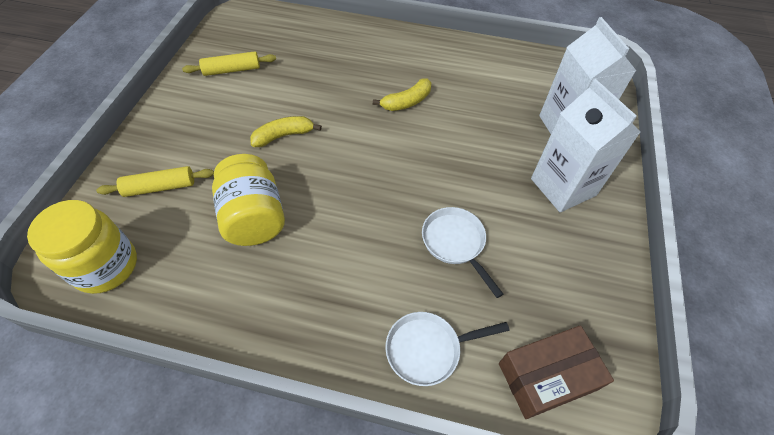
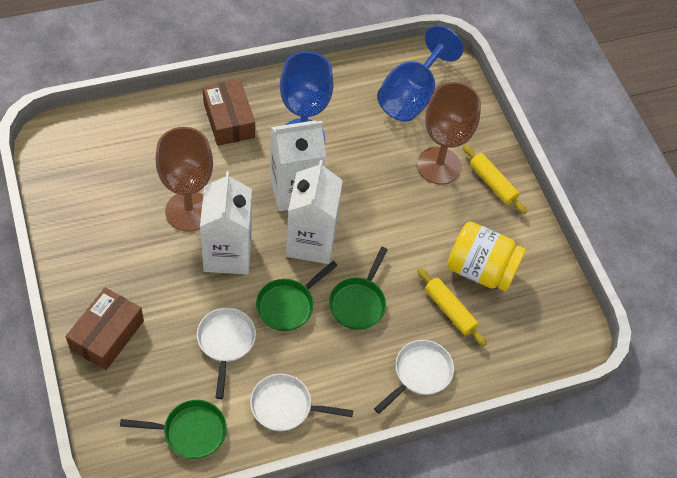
blue goblet: none = 0 -> [280,51,334,142] [377,25,463,122] = 2
brown box: [499,325,614,419] = 1 -> [65,287,144,370] [203,79,255,146] = 2
brown goblet: none = 0 -> [155,127,213,232] [417,82,481,185] = 2
green pan: none = 0 -> [120,400,227,459] [256,261,338,331] [329,247,388,330] = 3
white carton: [531,79,640,212] [539,17,636,134] = 2 -> [200,171,252,274] [270,120,326,212] [286,160,343,264] = 3
white pan: [386,312,509,386] [422,207,503,298] = 2 -> [197,308,256,399] [250,374,353,431] [374,340,454,414] = 3
yellow banana: [250,116,322,147] [373,79,431,111] = 2 -> none = 0
yellow jar: [27,200,137,294] [212,154,285,246] = 2 -> [447,222,526,292] = 1

